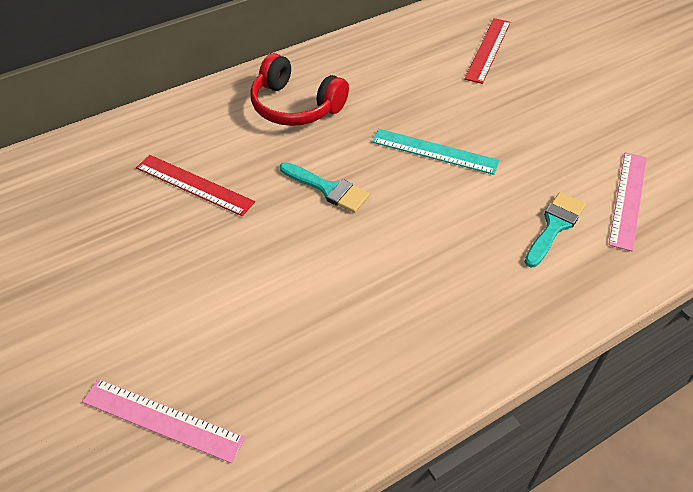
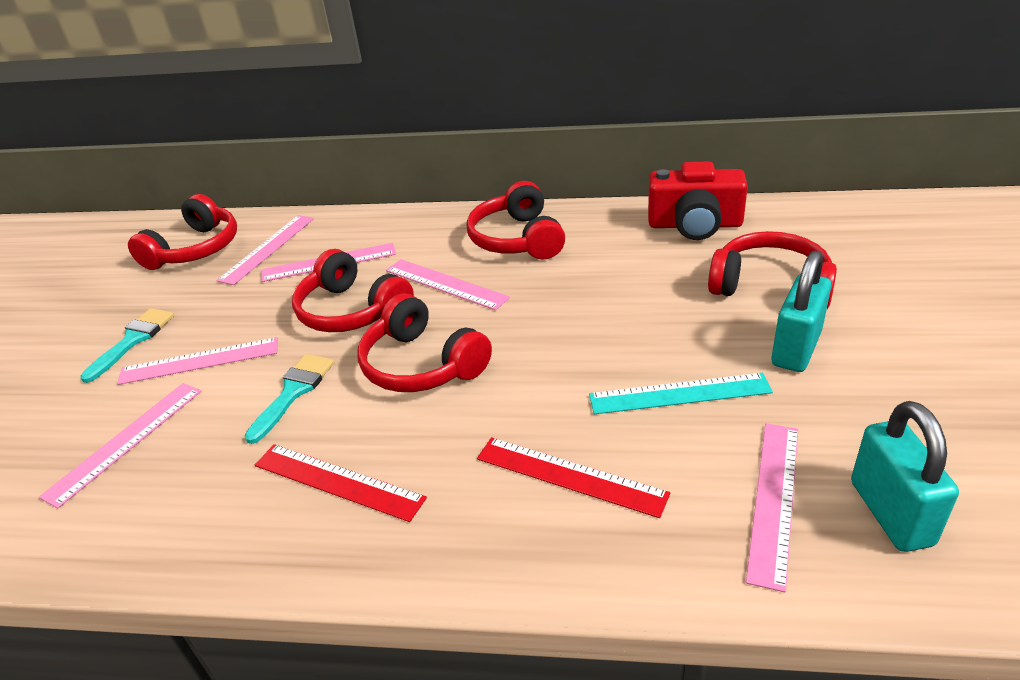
pink ruler: [82,379,245,463] [609,152,647,252] = 2 -> [39,383,202,509] [117,337,278,385] [217,215,314,285] [261,243,396,282] [386,259,510,310] [746,423,798,592] = 6
red camera: none = 0 -> [648,161,748,240] = 1
red headphones: [251,53,349,126] = 1 -> [128,194,237,270] [292,249,414,332] [357,293,492,392] [467,181,565,260] [708,231,837,309] = 5
turquoise padlock: none = 0 -> [771,251,832,372] [851,401,959,552] = 2

